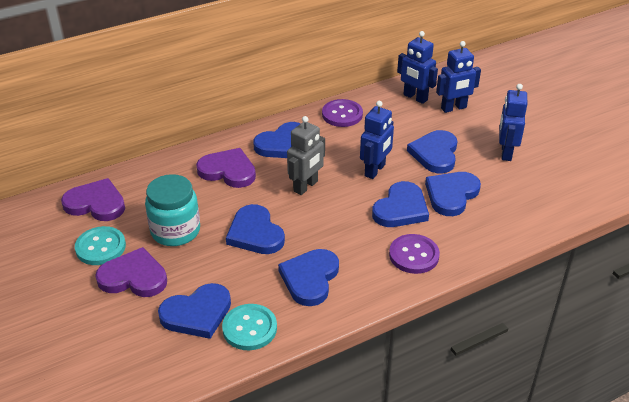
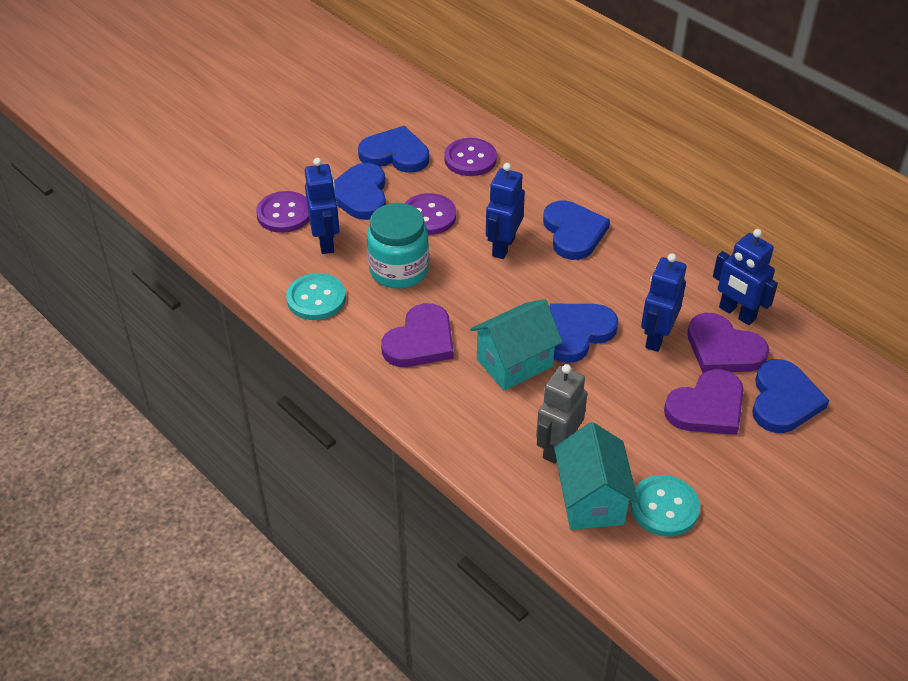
blue heart: [158,283,231,339] [226,204,285,254] [253,122,301,158] [278,249,339,306] [372,181,429,227] [407,130,457,173] [425,172,481,216] = 7 -> [334,163,386,220] [358,126,429,172] [543,200,610,260] [550,304,618,363] [752,359,829,433] = 5
purple button: [322,99,363,127] [389,234,440,274] = 2 -> [256,191,309,233] [405,193,456,235] [444,138,497,176] = 3
turquoise house: none = 0 -> [470,299,563,390] [554,422,638,530] = 2

